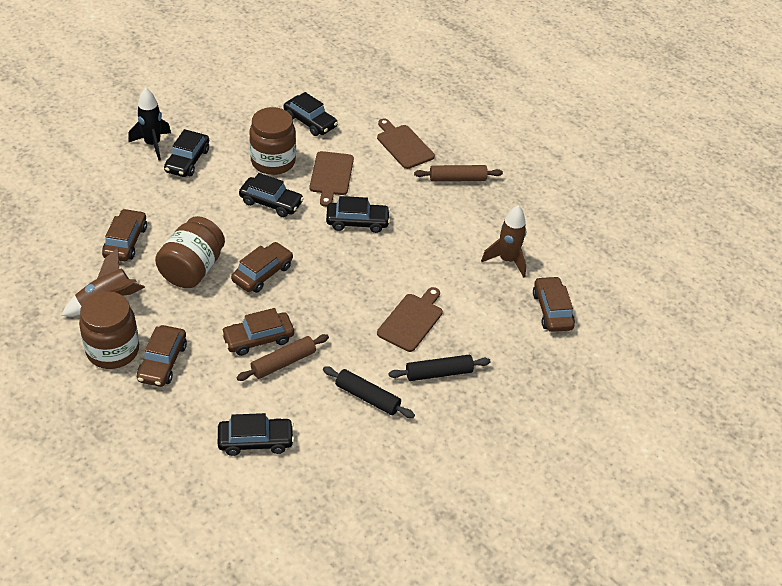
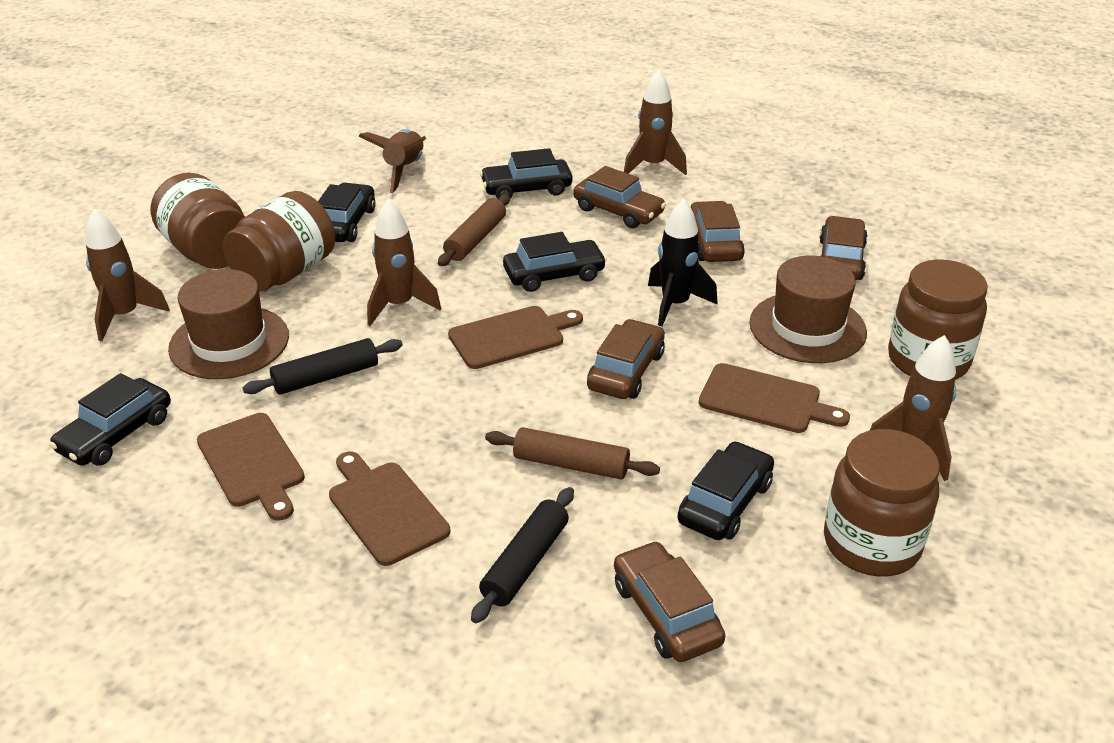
brown cutting board: [310,151,354,207] [377,119,435,169] [377,287,443,352] = 3 -> [197,413,305,521] [329,452,450,566] [448,306,583,369] [699,363,850,433] = 4
brown hat: none = 0 -> [168,269,289,379] [749,255,867,363] = 2
brown jar: [79,291,139,369] [155,216,225,288] [249,107,296,175] = 3 -> [151,173,245,269] [223,191,335,291] [824,429,940,577] [888,259,988,380] = 4
brown rocket: [61,248,145,316] [481,205,526,278] = 2 -> [86,209,170,342] [358,129,426,193] [367,199,441,326] [624,70,687,175] [870,335,956,481] = 5

